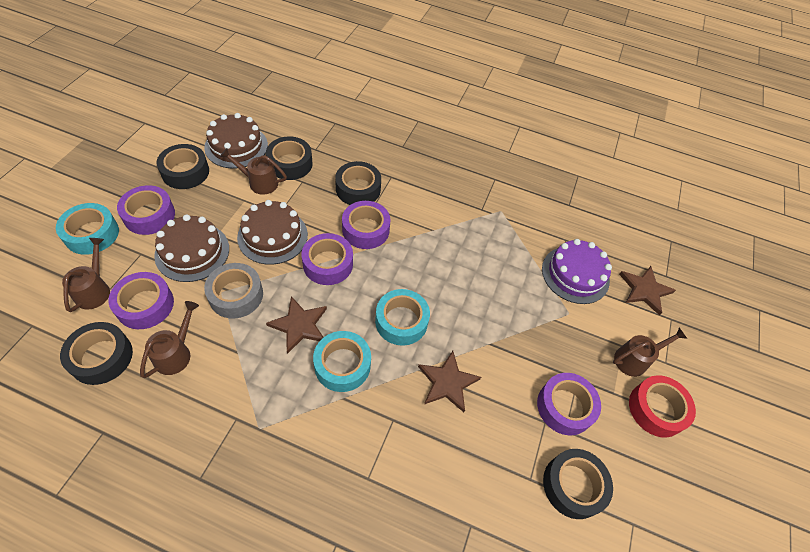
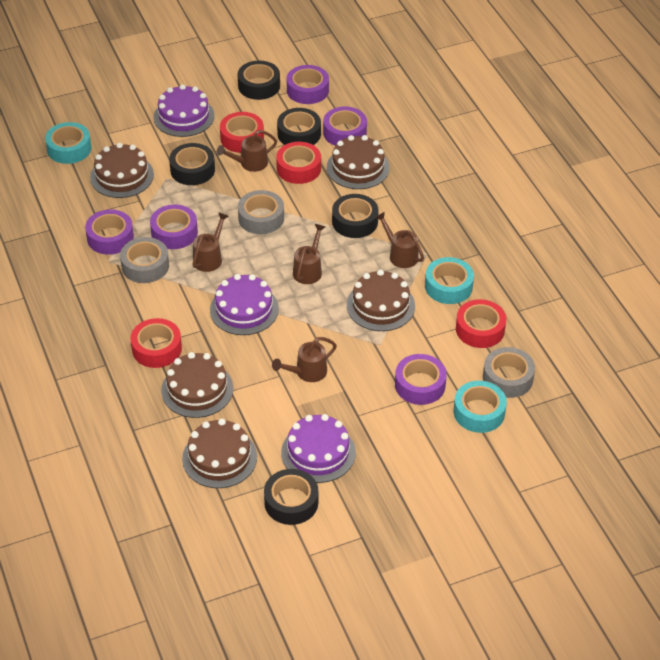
brown cake: [154,214,229,282] [204,113,268,169] [237,200,308,265] = 3 -> [90,143,154,198] [161,352,233,418] [182,419,257,488] [327,135,390,189] [347,270,415,331] = 5
brown star: [266,296,327,354] [418,351,481,412] [619,266,676,315] = 3 -> none = 0
brown watering can: [62,238,110,312] [140,301,199,378] [220,148,287,194] [613,328,687,377] = 4 -> [192,212,229,272] [217,130,277,172] [272,337,337,382] [293,224,325,284] [375,212,424,268] = 5
grey tape: [204,263,263,319] = 1 -> [120,237,169,283] [238,190,284,234] [483,347,535,398] = 3
purple cake: [542,239,612,304] = 1 -> [153,84,215,137] [210,274,279,335] [281,414,356,483] = 3
red tape: [629,375,696,437] = 1 -> [131,318,182,368] [220,112,264,153] [276,142,321,184] [456,299,506,348] = 4

